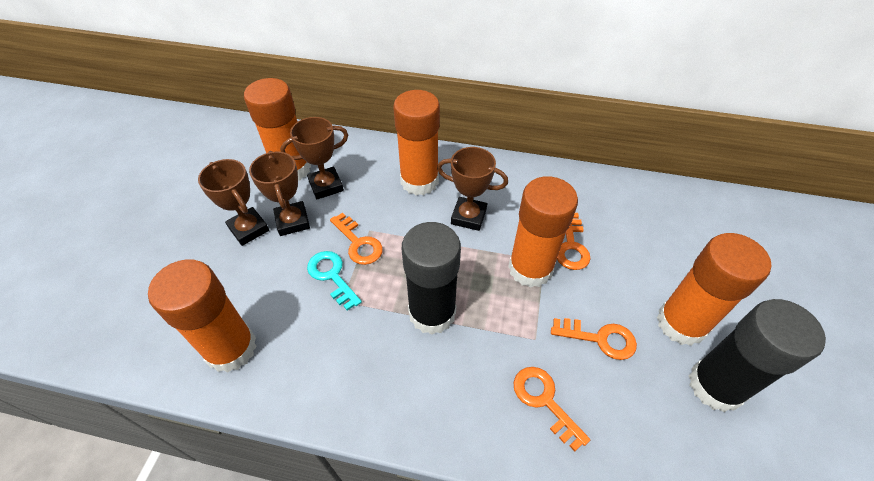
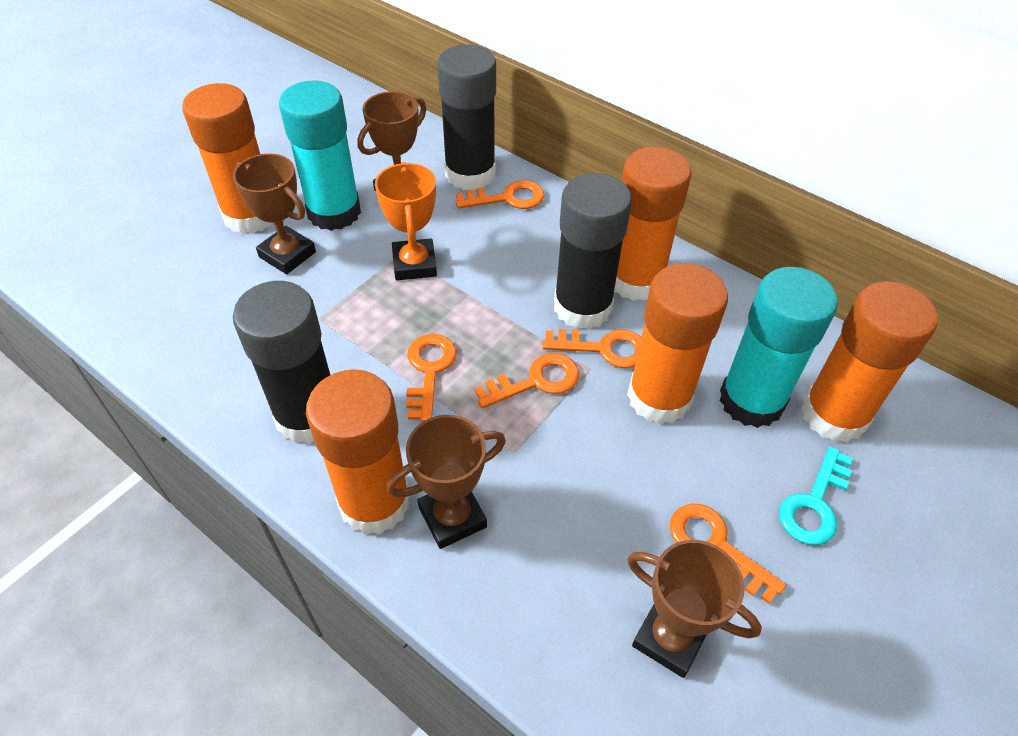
black glue stick: [402,222,461,335] [689,299,826,412] = 2 -> [233,281,330,444] [437,45,496,190] [554,173,632,329] = 3
orange key: [330,213,383,265] [514,367,590,451] [551,318,637,360] [557,213,591,270] = 4 -> [406,334,457,422] [456,180,544,209] [475,353,579,408] [542,329,641,368] [670,504,786,604] = 5
orange trophy: none = 0 -> [375,162,437,280] = 1
turquoise glue stick: none = 0 -> [279,80,361,231] [719,267,838,428] = 2

